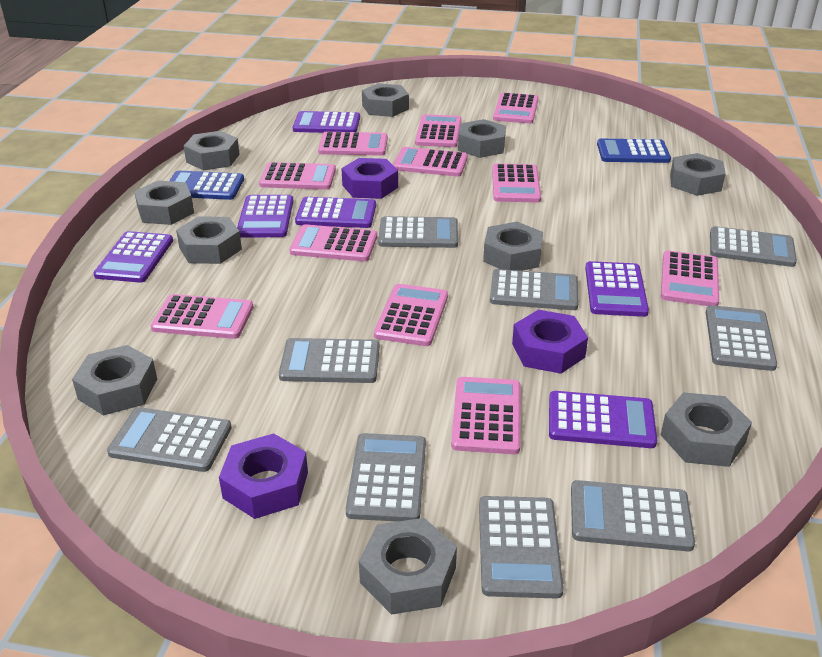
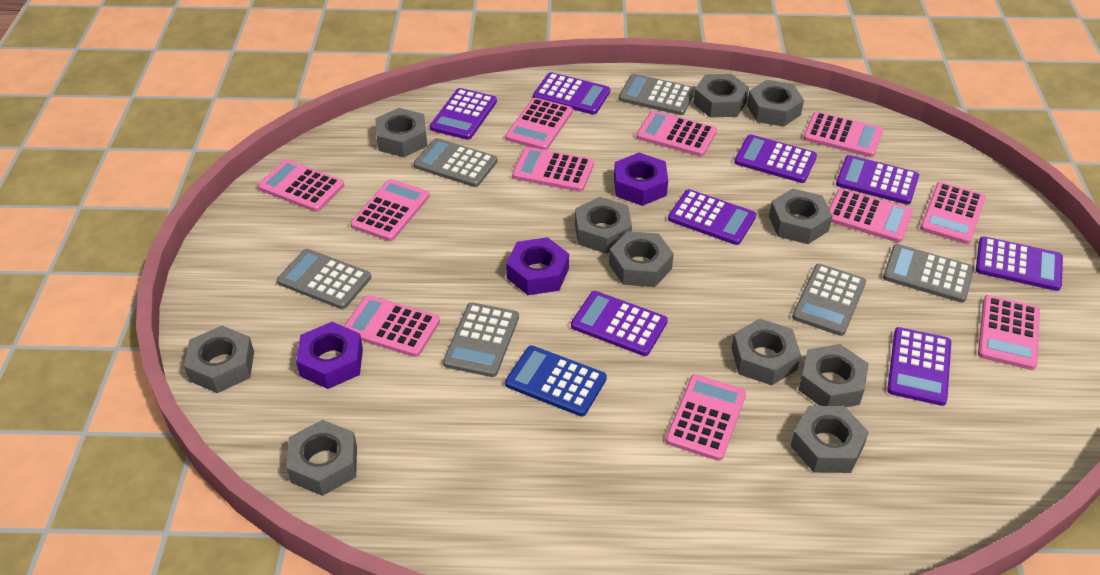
blue calculator: [169,171,244,200] [597,139,671,163] = 2 -> [505,345,607,417] = 1
grey calculator: [107,407,232,472] [279,338,380,383] [346,433,426,522] [378,216,458,248] [479,496,564,599] [490,269,579,310] [571,480,695,552] [706,305,777,371] [710,226,797,267] = 9 -> [277,249,371,309] [413,138,497,187] [443,302,519,377] [619,74,695,115] [792,264,866,336] [883,244,974,303] = 6
grey nut: [72,345,157,416] [134,181,194,225] [176,216,242,264] [184,131,240,171] [359,518,457,615] [362,83,409,117] [458,119,506,158] [483,222,543,271] [660,392,752,467] [670,153,726,196] = 10 -> [184,326,254,393] [286,420,357,496] [375,108,427,157] [575,197,632,254] [609,231,674,287] [693,74,749,118] [732,318,801,385] [747,80,804,127] [769,189,832,244] [791,406,869,473] [798,344,869,407] = 11
purple calculator: [93,231,173,283] [237,195,293,237] [293,111,360,133] [295,197,376,228] [549,391,657,448] [585,261,649,317] = 6 -> [430,88,497,140] [533,72,610,115] [571,291,668,356] [668,189,756,245] [734,134,817,183] [836,155,919,205] [887,327,951,406] [976,236,1063,291] = 8

